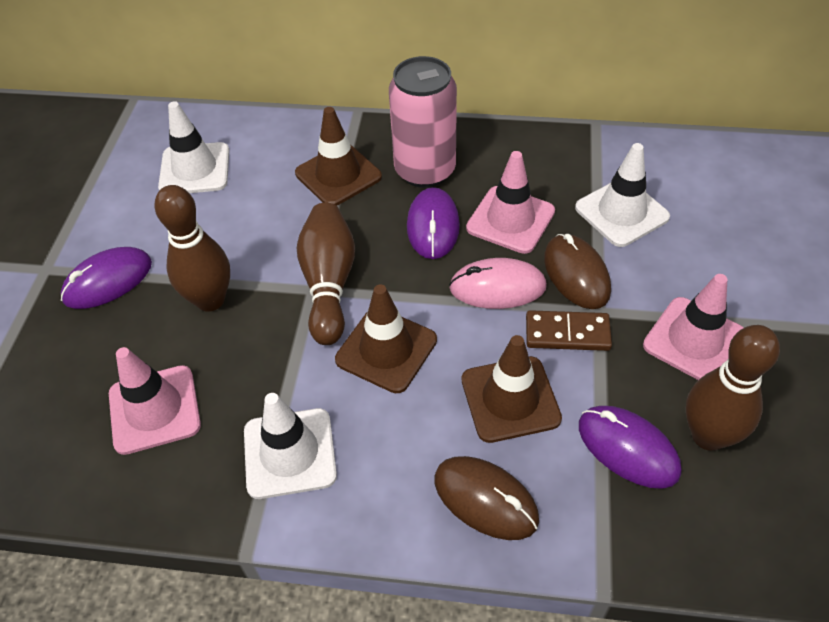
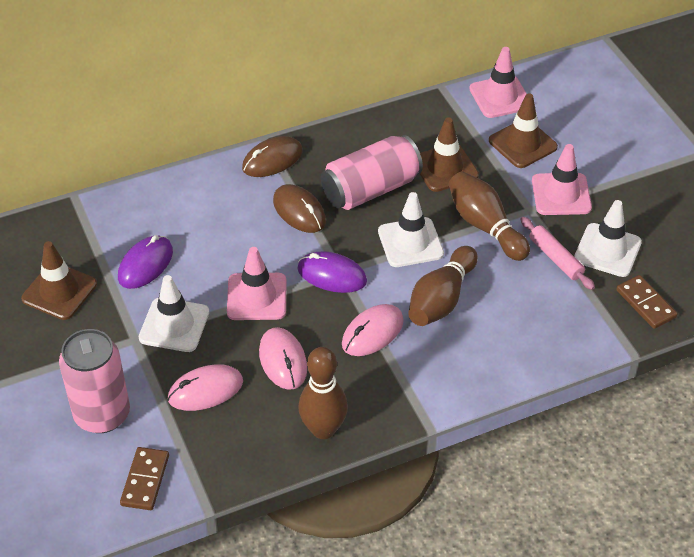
brown domino: [526,310,612,351] = 1 -> [120,447,169,510] [616,275,678,329] = 2
pink can: [389,56,457,188] = 1 -> [59,329,130,433] [321,135,423,210] = 2
pink mouse: [449,258,547,309] = 1 -> [168,364,243,411] [259,327,307,390] [342,304,404,356] = 3
pink rolling pin: none = 0 -> [520,217,595,290] = 1
purple mouse: [60,247,152,309] [407,187,460,259] [579,406,681,489] = 3 -> [118,235,173,289] [297,251,367,293] = 2

